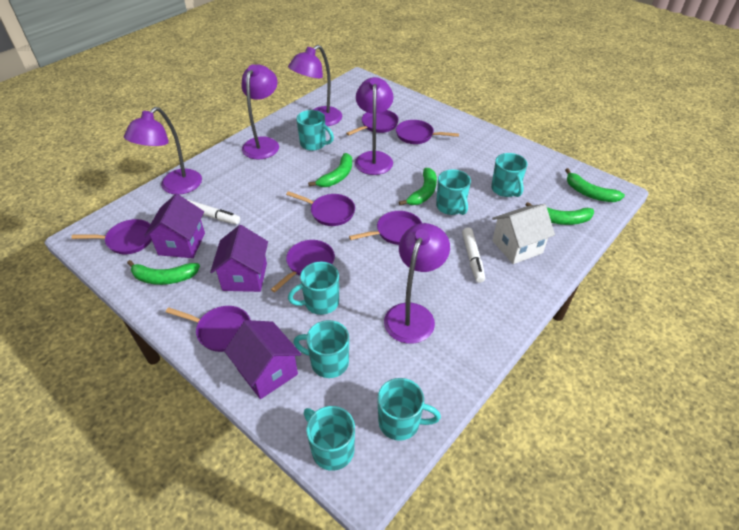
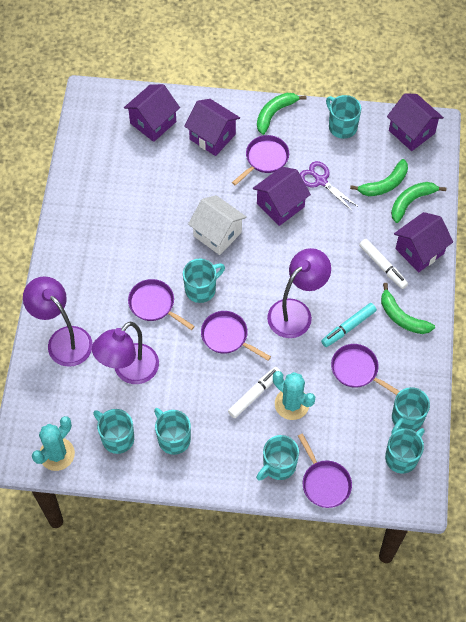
green banana: [127,260,200,285] [308,153,352,187] [399,168,437,205] [526,202,594,225] [565,168,625,202] = 5 -> [257,93,306,135] [350,159,408,196] [381,283,435,334] [391,182,446,223] = 4
purple house: [144,194,205,258] [210,225,268,292] [224,320,301,399] = 3 -> [124,84,180,142] [184,99,240,156] [253,167,311,226] [387,93,444,151] [394,212,453,272] = 5
purple lamp: [124,107,202,194] [242,64,279,160] [288,45,342,126] [355,77,394,175] [384,223,450,344] = 5 -> [23,276,93,367] [92,322,159,384] [267,248,331,338] = 3
purple pan: [71,219,152,254] [166,306,250,352] [271,240,335,292] [286,191,355,226] [346,110,399,136] [349,211,422,245] [396,120,459,144] = 7 -> [128,279,195,330] [201,311,271,361] [232,135,289,185] [298,433,352,508] [331,344,400,395] = 5
purple scissors: none = 0 -> [300,161,357,211] = 1
turquoise cactus: none = 0 -> [32,416,75,471] [273,371,315,420] = 2
turquoise marker: none = 0 -> [321,303,377,347] = 1

